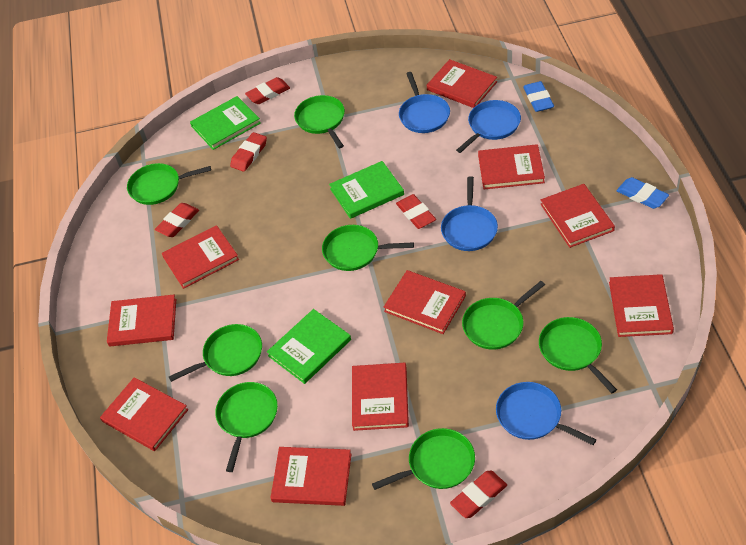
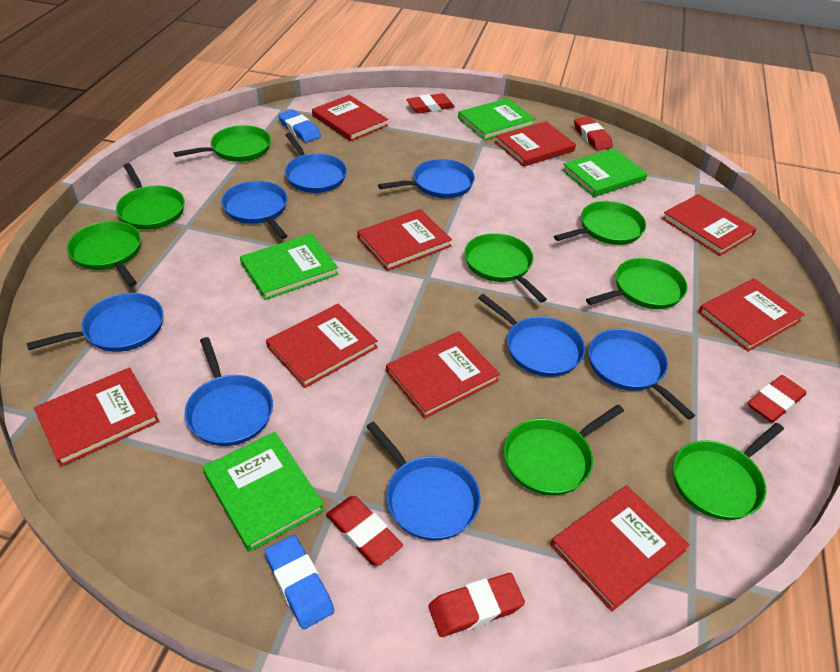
blue pan: [399,72,450,133] [441,176,498,251] [456,100,521,153] [496,382,596,445] = 4 -> [26,293,164,352] [185,337,273,446] [221,181,287,239] [285,133,347,193] [366,421,481,541] [378,159,475,198] [478,294,585,377] [588,329,695,420] = 8
green book: [190,96,261,150] [267,309,351,384] [329,161,404,219] = 3 -> [203,432,324,552] [240,234,338,300] [458,98,535,140] [562,148,648,197] = 4
red book: [100,377,188,451] [107,295,176,347] [162,225,239,289] [270,447,351,506] [352,363,409,431] [384,270,466,334] [427,59,497,108] [478,144,545,189] [540,184,615,248] [609,274,674,337] = 10 -> [34,367,159,467] [266,303,378,388] [312,95,388,141] [357,209,452,271] [386,331,500,418] [495,121,576,167] [551,485,690,612] [662,194,757,256] [698,278,805,352] = 9

